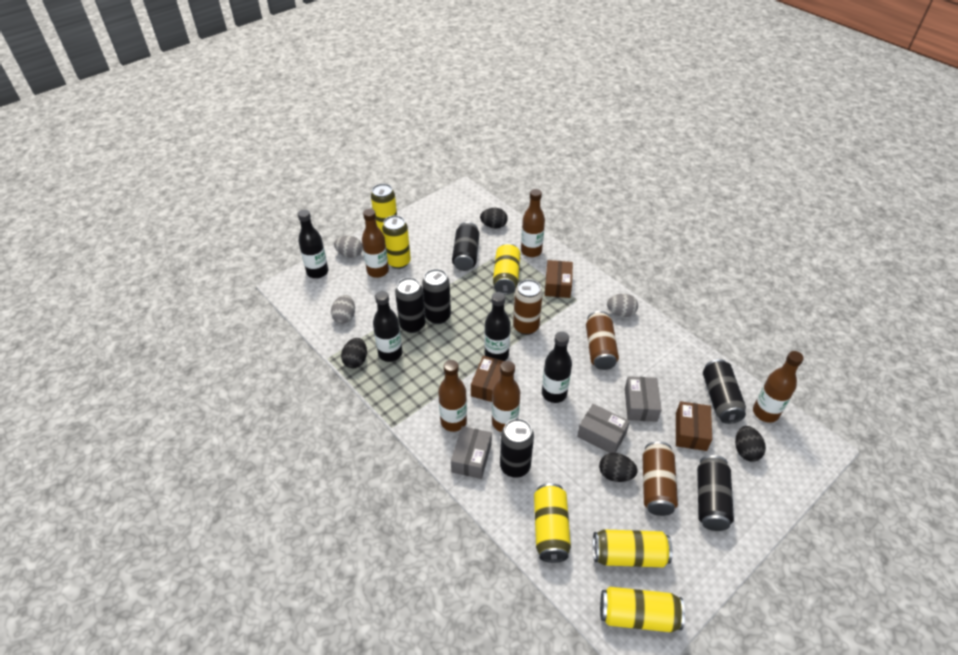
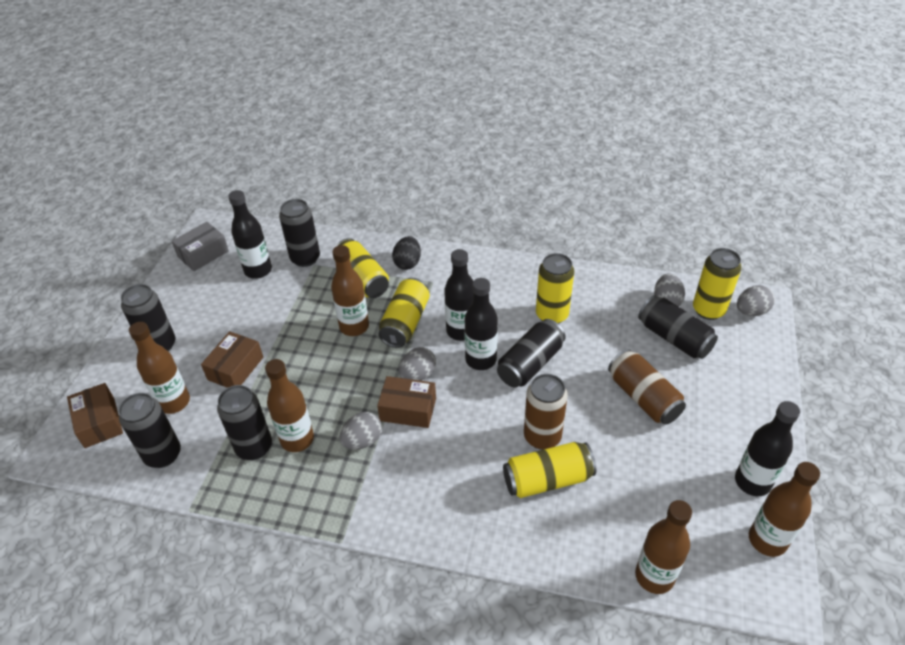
black egg: [341,338,367,368] [480,208,508,229] [599,453,638,482] [735,426,766,462] = 4 -> [392,236,421,270] = 1
brown can: [513,279,543,335] [586,311,619,370] [642,442,678,516] = 3 -> [524,374,568,450] [608,349,686,425] = 2
grey box: [451,426,492,479] [577,404,630,453] [625,376,661,422] = 3 -> [171,222,229,271] = 1
grey egg: [331,295,355,324] [334,236,363,258] [607,294,638,317] = 3 -> [340,412,382,450] [399,347,436,381] [654,273,685,307] [737,285,775,316] = 4
yellow can: [371,184,397,233] [382,215,411,269] [493,243,520,295] [534,483,571,563] [593,529,672,567] [600,587,685,632] = 6 -> [334,238,389,298] [378,278,430,348] [503,442,596,498] [536,253,574,324] [693,248,742,320] = 5

